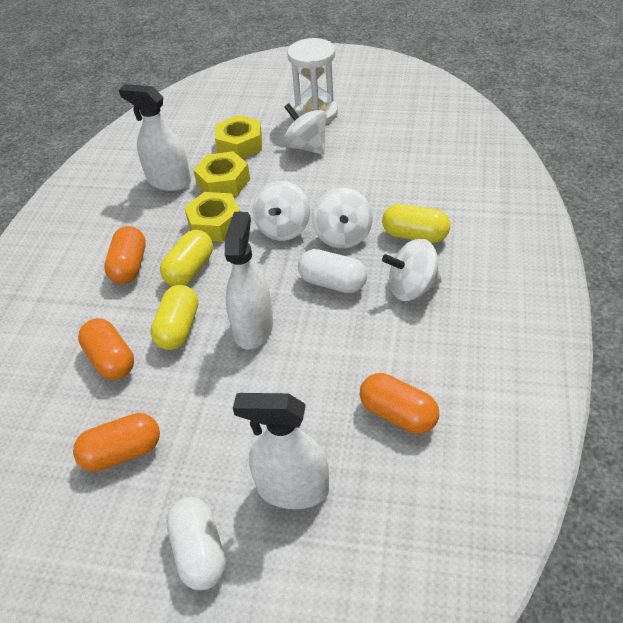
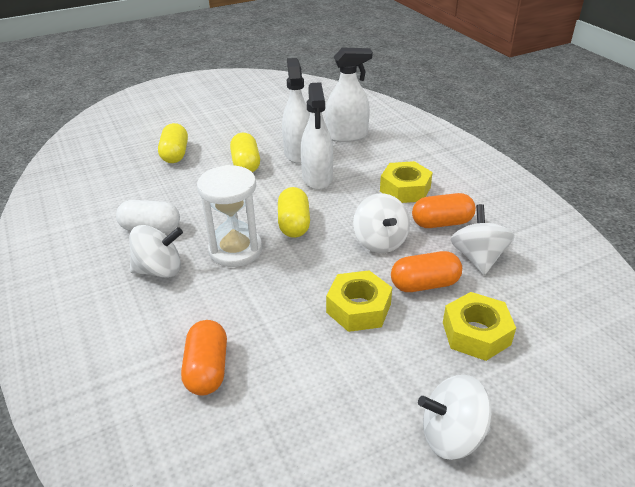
orange capsule: [73,413,160,472] [78,318,134,380] [104,226,146,284] [360,373,439,434] = 4 -> [181,320,227,396] [391,251,462,292] [412,193,476,228] = 3
white capsule: [166,497,226,590] [298,249,367,293] = 2 -> [116,200,180,233] = 1

